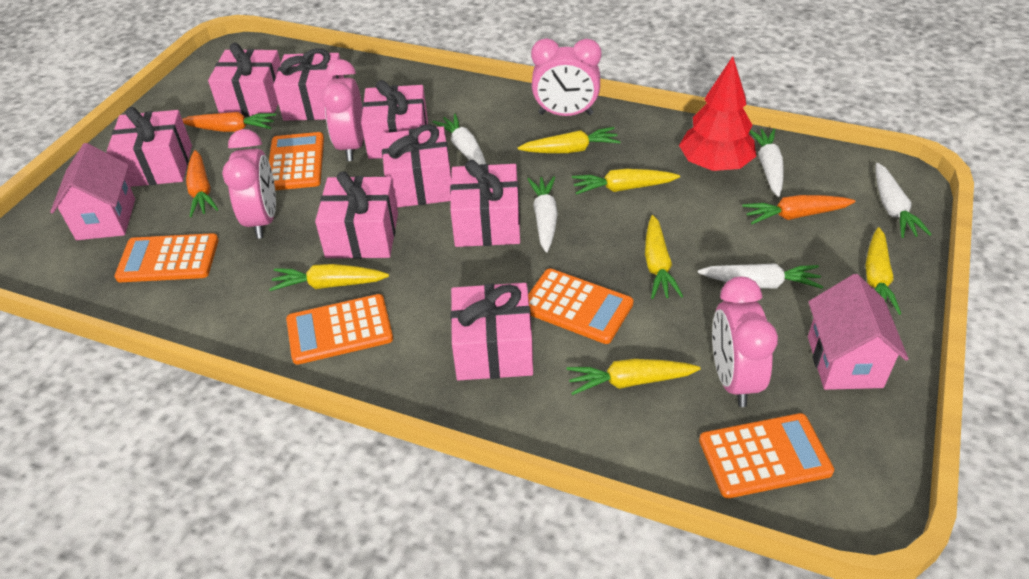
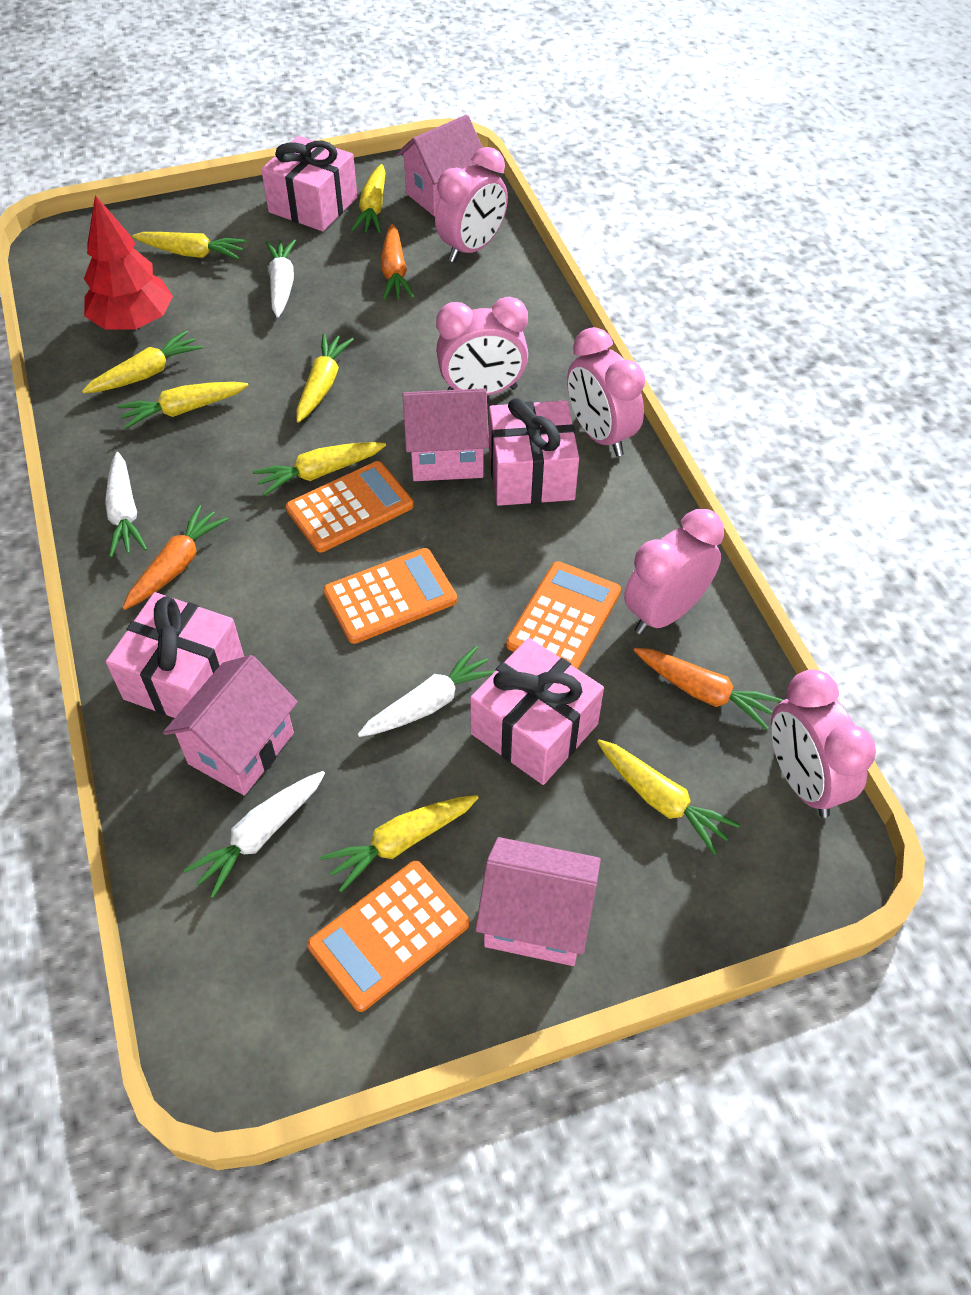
orange calculator: [114,233,219,282] [269,132,324,190] [286,294,393,365] [528,268,634,344] [699,413,834,498] = 5 -> [286,461,414,552] [307,861,469,1012] [323,548,457,644] [506,561,621,670] = 4
pink clock: [222,129,276,239] [322,59,364,161] [531,38,601,116] [712,277,778,407] = 4 -> [435,147,508,262] [436,297,528,395] [567,327,645,456] [624,509,724,635] [771,669,876,818] = 5
pink gift: [106,107,192,187] [208,43,281,117] [273,48,344,121] [315,171,398,259] [361,80,428,159] [382,125,451,208] [450,160,520,247] [451,283,533,380] = 8 -> [106,592,244,718] [261,136,357,231] [470,638,604,785] [489,398,579,506] = 4
pink house: [50,143,135,240] [808,274,909,390] = 2 -> [163,655,298,795] [397,115,483,217] [402,388,489,481] [475,837,601,966] = 4
white carrot: [433,114,486,165] [528,176,558,252] [698,263,823,289] [749,129,784,197] [875,163,932,238] = 5 -> [105,452,147,557] [184,771,325,898] [265,239,296,318] [358,646,495,737] = 4
yellow carrot: [269,264,389,291] [518,127,621,153] [567,359,701,395] [572,169,680,195] [645,215,683,299] [865,227,901,315] = 6 -> [82,330,203,393] [117,382,249,429] [132,232,247,260] [253,442,386,496] [296,333,354,423] [320,795,478,892] [351,164,386,233] [597,739,740,855] = 8

